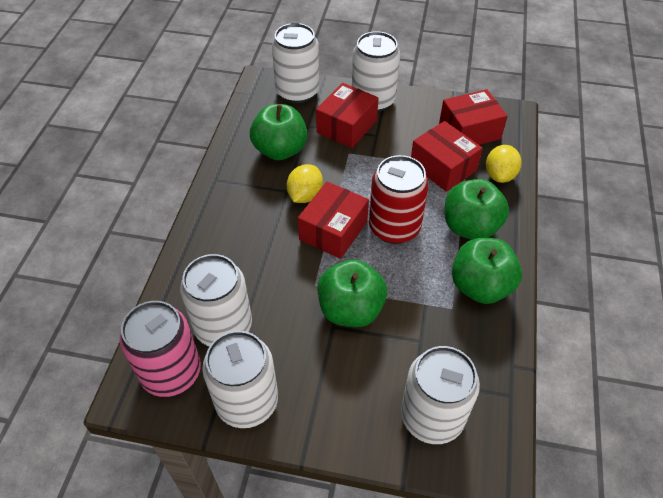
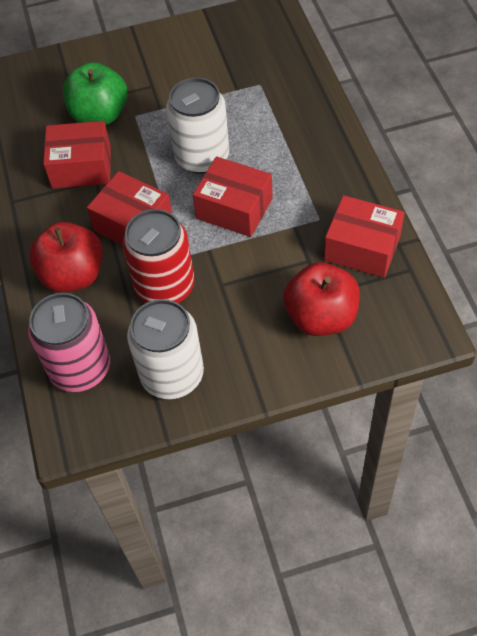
green apple: [250,104,307,160] [318,259,387,327] [445,179,509,240] [452,238,522,304] = 4 -> [63,62,127,125] = 1
red apple: none = 0 -> [29,222,103,293] [283,262,360,336] = 2
white can: [180,254,252,346] [202,331,278,428] [272,23,319,103] [352,31,400,112] [401,346,480,444] = 5 -> [127,299,204,399] [166,77,229,174] = 2
yellow lemon: [287,164,323,203] [486,145,522,183] = 2 -> none = 0

